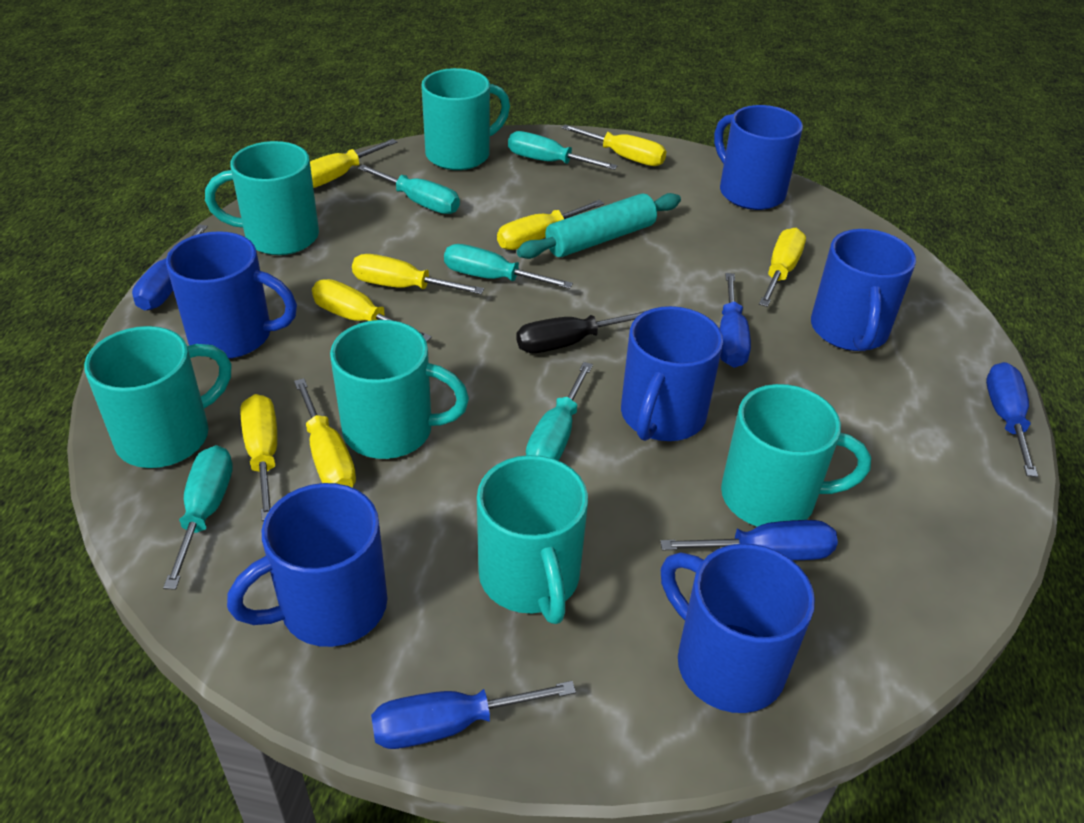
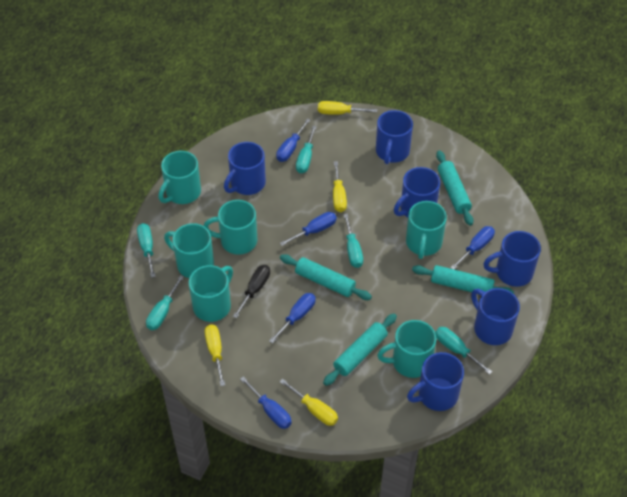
turquoise rolling pin: [517,193,681,259] = 1 -> [280,254,372,300] [323,313,397,386] [412,265,514,294] [436,150,473,226] = 4
yellow screwdriver: [241,394,277,521] [294,378,356,487] [310,139,397,188] [312,279,432,342] [352,254,484,294] [497,200,604,250] [561,124,666,166] [759,228,806,307] = 8 -> [205,324,225,386] [279,378,338,426] [318,101,377,115] [333,161,347,212] = 4

